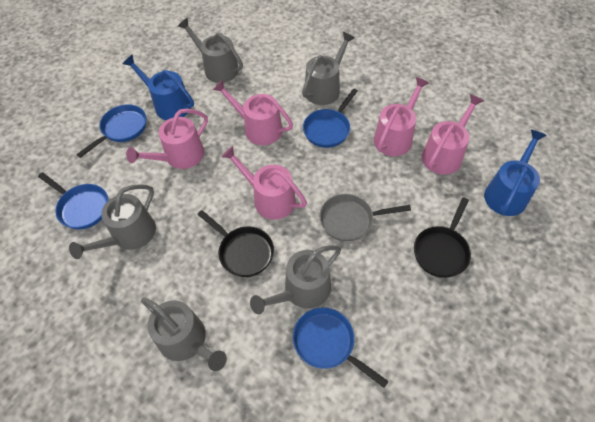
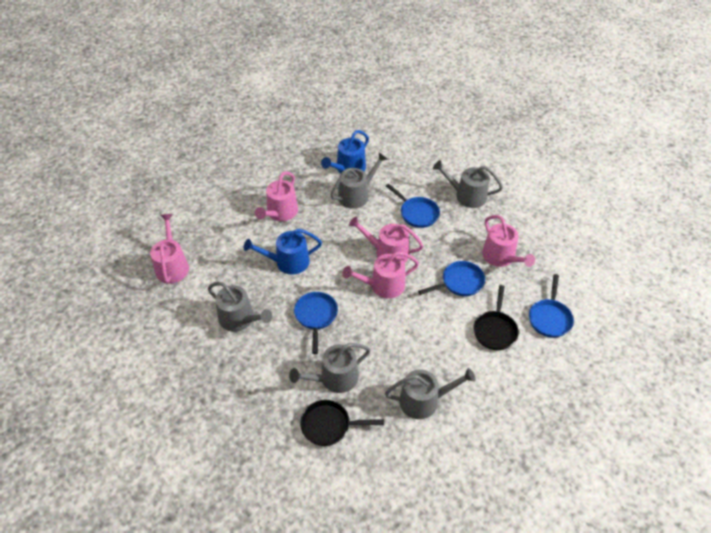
grey pan: [320,194,411,241] = 1 -> none = 0

